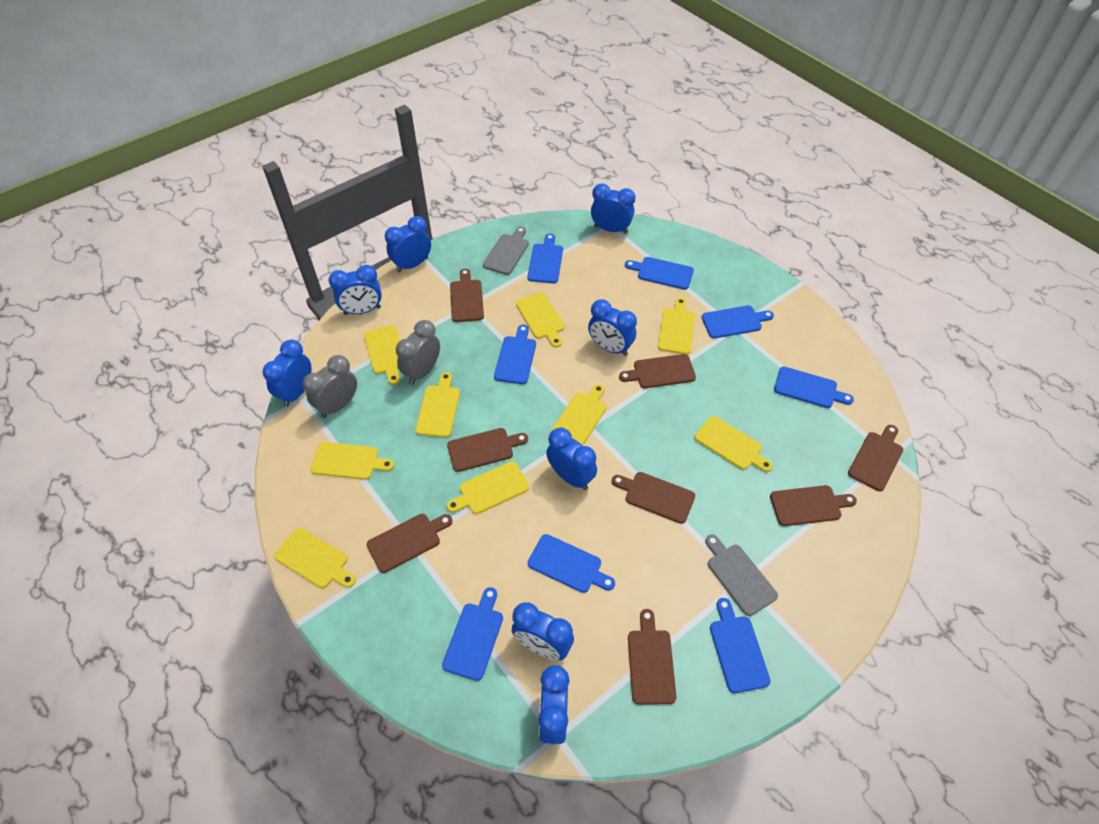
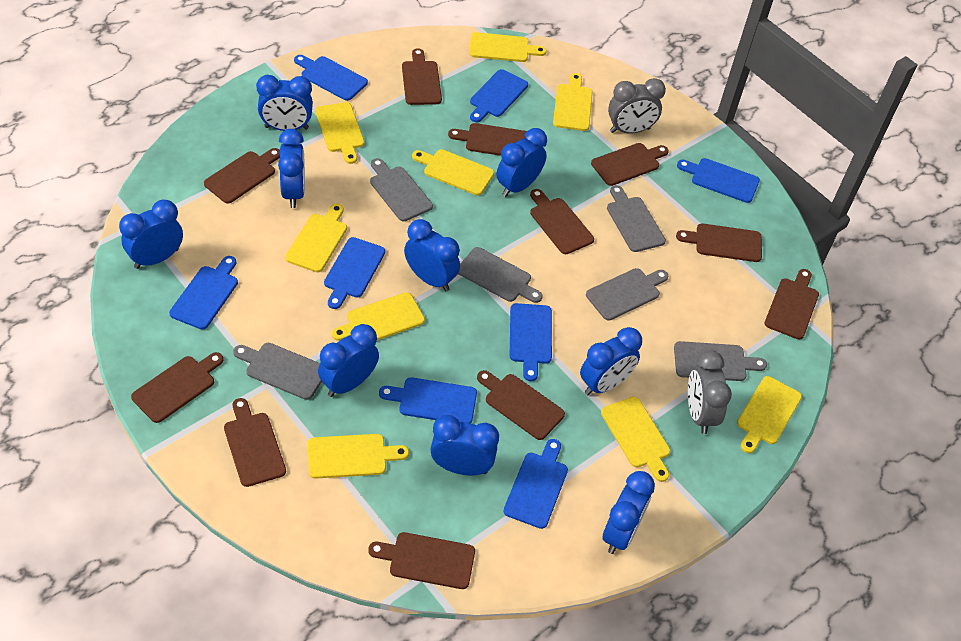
blue clock: [263,340,312,407] [329,265,382,315] [385,216,431,272] [512,602,574,660] [538,665,570,745] [546,427,597,490] [588,299,637,356] [591,183,635,233] = 8 -> [119,199,183,269] [256,75,313,131] [278,129,305,208] [318,324,379,397] [404,219,460,291] [430,415,499,476] [497,128,547,197] [580,327,642,395] [603,471,655,554] = 9
brown cutting board: [367,514,452,573] [447,428,528,472] [450,269,484,322] [611,472,695,524] [619,354,696,388] [628,609,677,705] [770,485,857,526] [848,425,903,491] = 8 -> [131,352,224,423] [204,148,280,203] [224,398,286,487] [368,532,475,589] [402,48,442,105] [448,123,527,156] [477,370,565,440] [530,189,594,254] [591,143,669,186] [676,223,762,262] [764,269,819,340] = 11
grey cutting board: [483,227,529,275] [705,534,778,616] = 2 -> [233,343,322,400] [370,158,433,221] [458,247,543,303] [586,268,668,321] [607,185,666,252] [674,341,767,381] = 6

